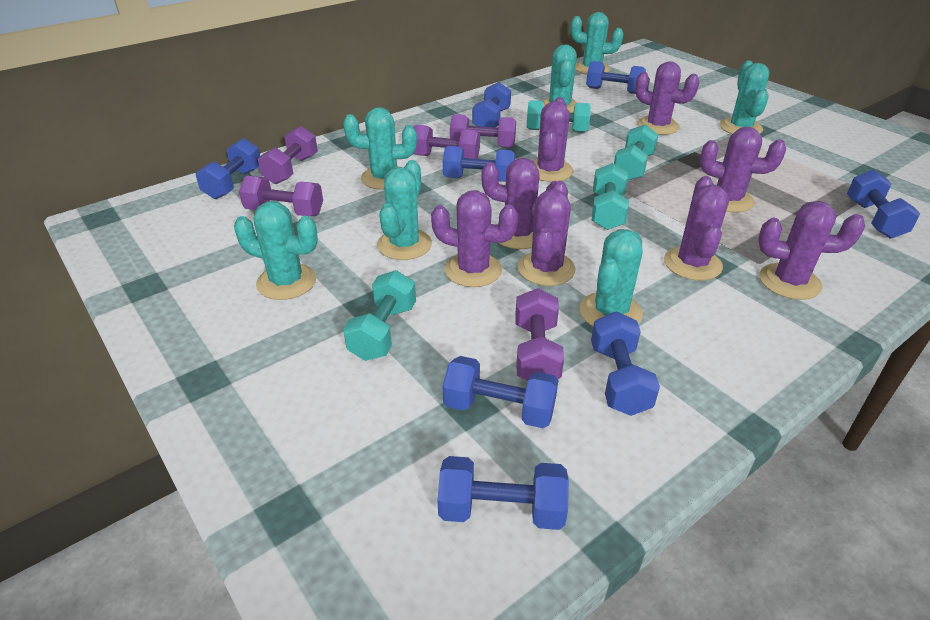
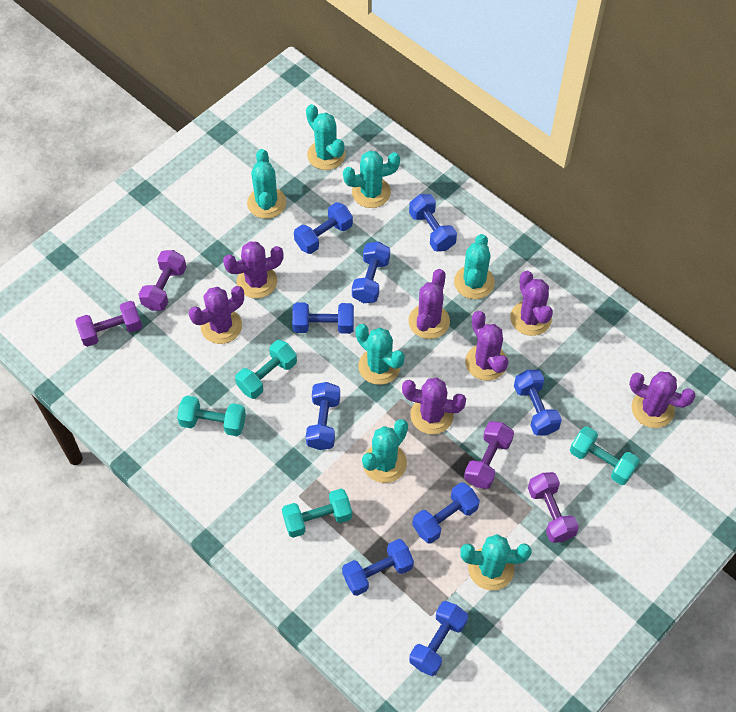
blue dumbbell: [196,138,260,199] [437,456,569,530] [442,356,558,428] [443,146,515,182] [472,82,511,127] [586,61,646,94] [591,311,660,416] [847,169,920,239] = 8 -> [292,303,354,334] [294,202,353,254] [306,382,340,450] [342,539,414,596] [352,242,390,303] [409,194,457,251] [409,601,468,676] [412,482,480,544] [514,370,562,436] = 9
purple cactus: [431,190,518,287] [481,158,556,249] [518,181,575,286] [534,97,573,182] [635,62,700,135] [664,176,729,281] [700,127,786,213] [758,201,865,300] = 8 -> [189,286,244,344] [223,241,284,298] [402,377,466,434] [408,269,450,339] [465,311,508,381] [510,271,553,336] [629,372,696,428] = 7
purple dumbbell: [239,176,323,217] [258,126,318,184] [413,125,480,159] [450,114,516,148] [515,288,564,381] = 5 -> [75,301,142,347] [138,250,187,311] [464,421,514,489] [528,472,579,543] = 4

